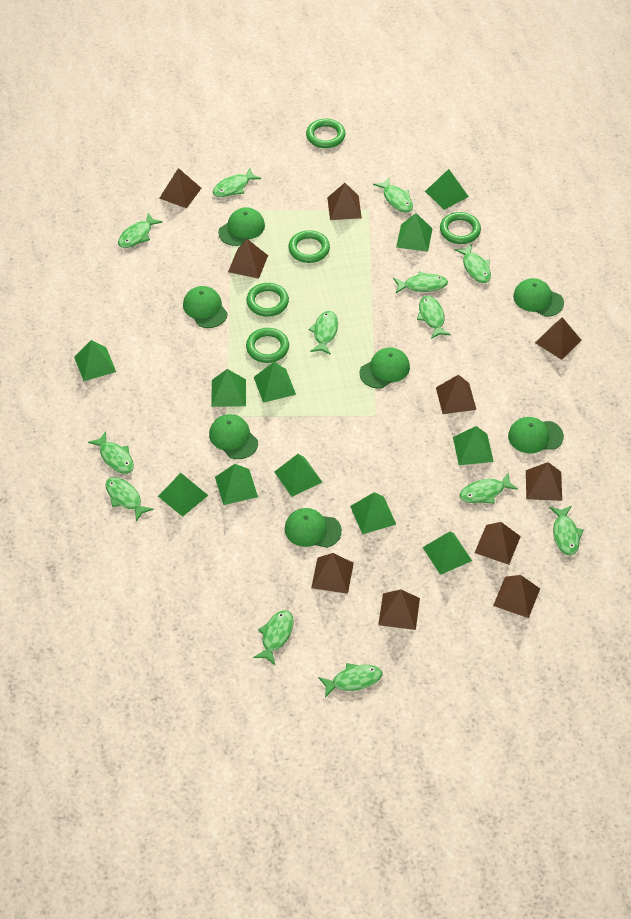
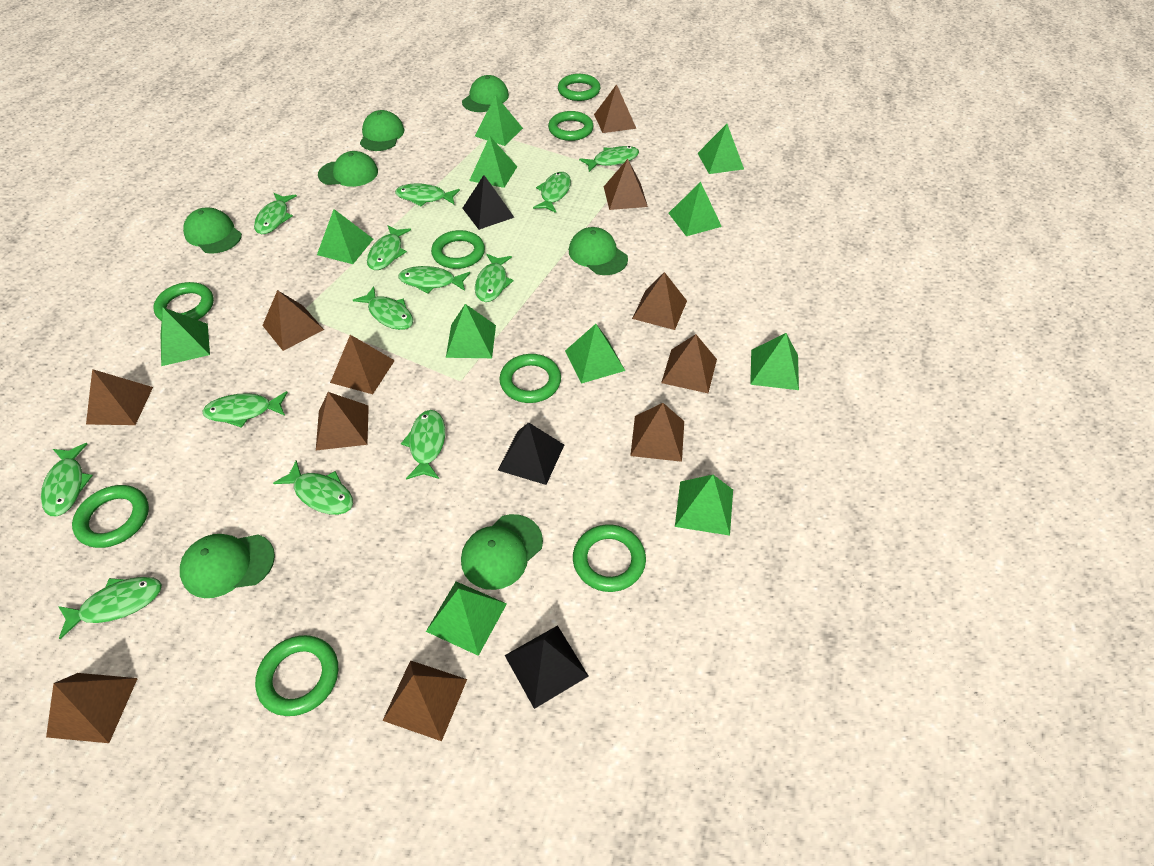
black pyramid: none = 0 -> [462,175,514,230] [498,422,564,485] [505,625,589,709] = 3
brown pyramid: [159,168,202,208] [228,239,268,279] [311,553,354,594] [327,183,362,220] [378,589,420,630] [436,375,476,414] [475,522,521,565] [493,575,540,618] [526,462,562,501] [535,317,582,360] = 10 -> [46,673,138,743] [86,369,153,425] [262,290,324,351] [316,392,369,450] [330,335,395,394] [382,660,467,741] [594,84,636,133] [604,159,648,210] [630,403,684,462] [632,272,687,330] [661,334,717,393] = 11
green ring: [246,283,289,317] [246,328,289,363] [288,230,330,263] [306,119,345,148] [440,212,481,244] = 5 -> [72,485,149,548] [153,282,214,321] [255,635,338,716] [431,230,485,269] [500,354,561,403] [548,111,594,141] [558,74,600,101] [573,524,646,592] = 8

